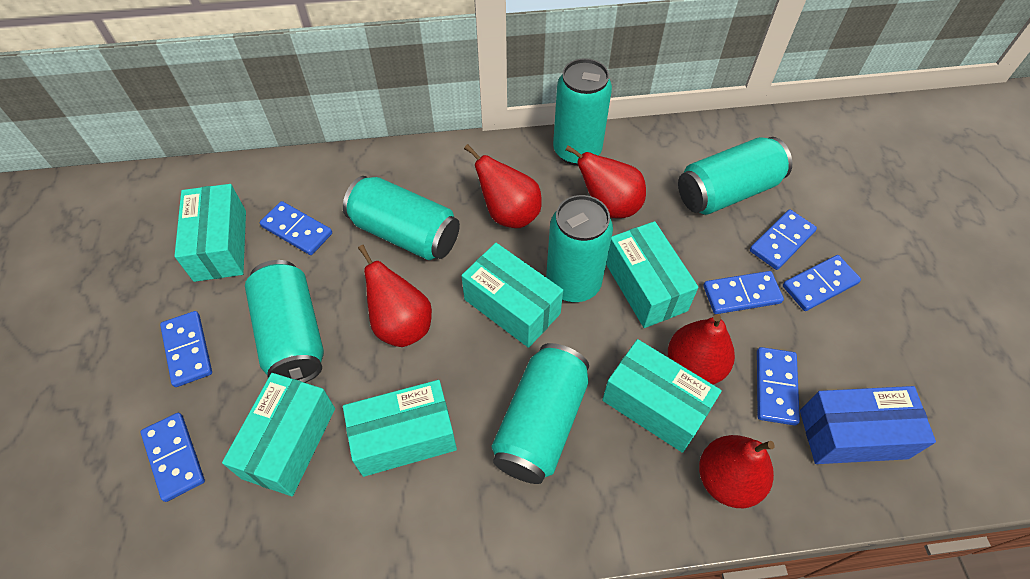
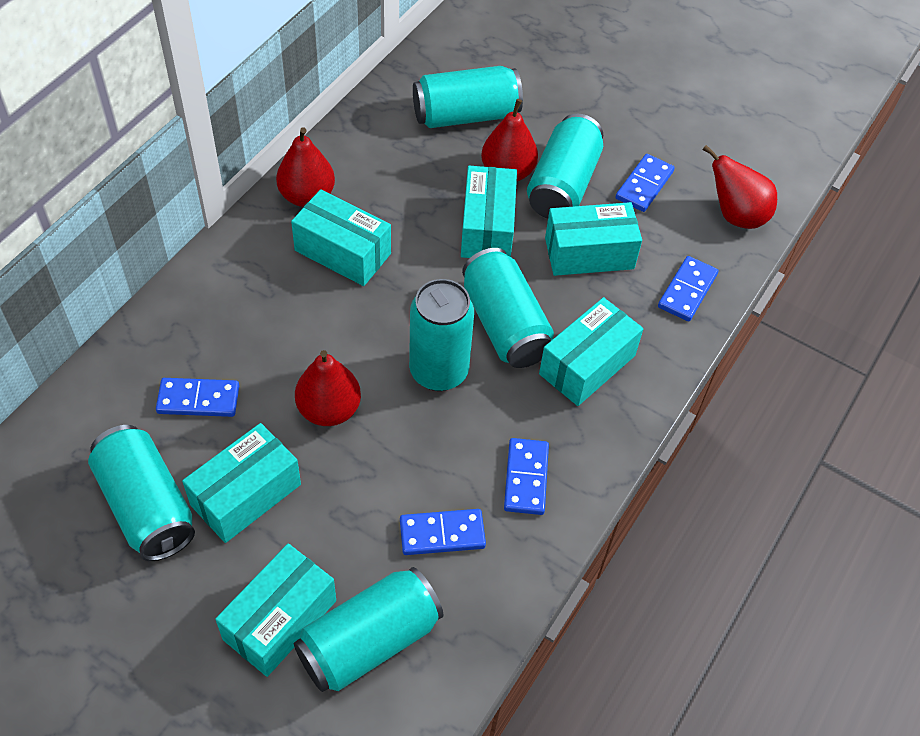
blue box: [800,386,936,464] = 1 -> none = 0
blue domino: [140,413,205,502] [160,311,212,387] [260,201,332,255] [703,271,784,314] [750,209,817,270] [757,347,800,426] [783,255,861,311] = 7 -> [156,378,239,417] [400,509,486,555] [504,438,549,515] [616,154,675,212] [658,256,718,322] = 5
red pear: [358,245,432,347] [464,144,542,228] [565,145,646,218] [668,314,735,384] [699,435,775,508] = 5 -> [276,127,335,207] [295,350,361,426] [481,99,538,181] [702,145,777,229] = 4

